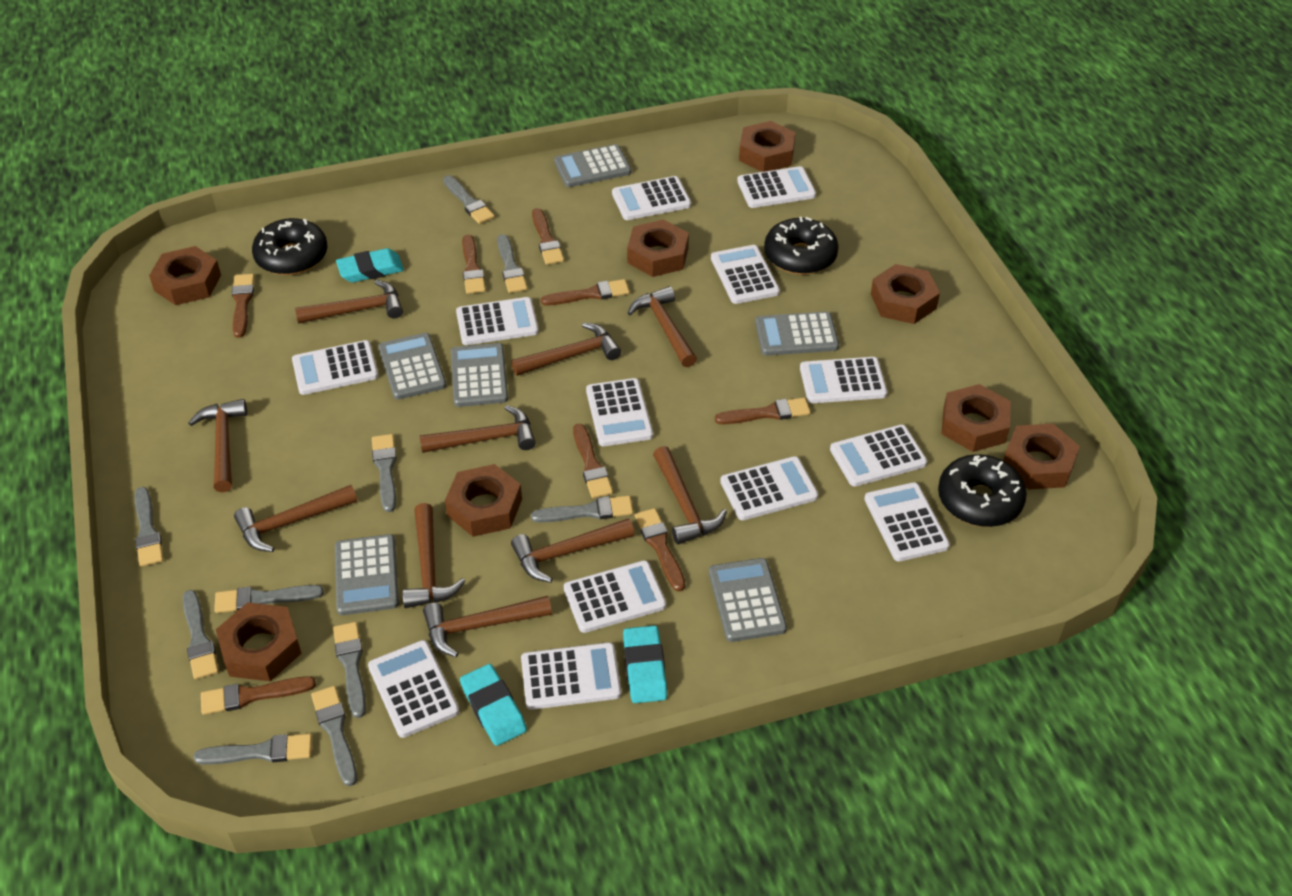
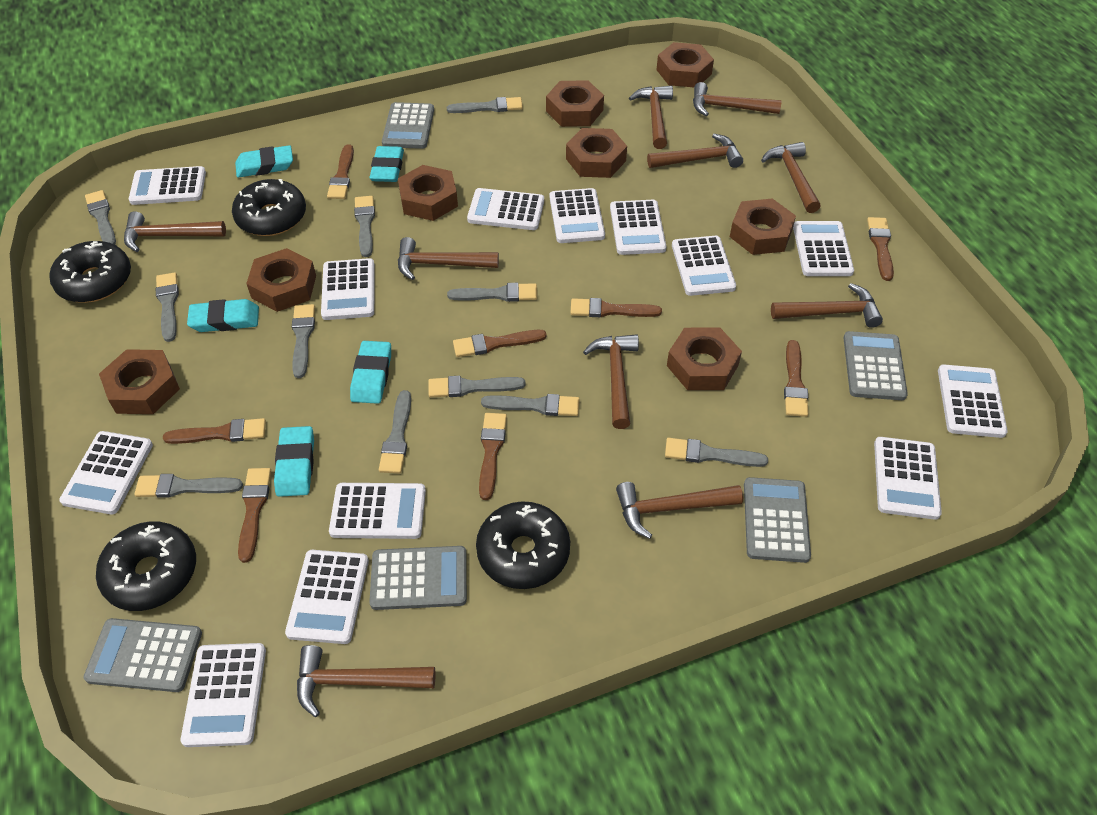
black donut: [252,218,327,275] [764,217,839,275] [938,454,1027,527] = 3 -> [50,241,131,303] [96,521,196,611] [232,179,306,236] [476,501,570,589] = 4
grey brush: [135,487,163,567] [183,590,219,679] [194,734,312,765] [214,585,324,613] [311,686,357,786] [333,622,366,718] [372,434,397,512] [443,175,495,224] [497,234,527,293] [531,496,633,523] = 10 -> [85,190,116,245] [135,474,243,498] [156,272,179,342] [292,304,315,378] [354,196,375,257] [379,390,411,474] [428,376,526,398] [447,97,523,113] [447,283,537,302] [481,394,580,416] [665,438,768,467] = 11
grey calculator: [335,534,399,615] [378,333,446,400] [451,343,508,407] [554,144,631,187] [709,558,787,642] [755,311,839,356] = 6 -> [84,618,202,692] [369,546,467,610] [382,102,434,149] [744,477,811,563] [844,331,908,400] = 5
turquoise eraser: [336,248,404,282] [460,664,527,746] [623,625,667,703] = 3 -> [187,299,259,332] [235,145,293,178] [274,426,314,497] [350,341,391,404] [369,146,404,182] = 5

